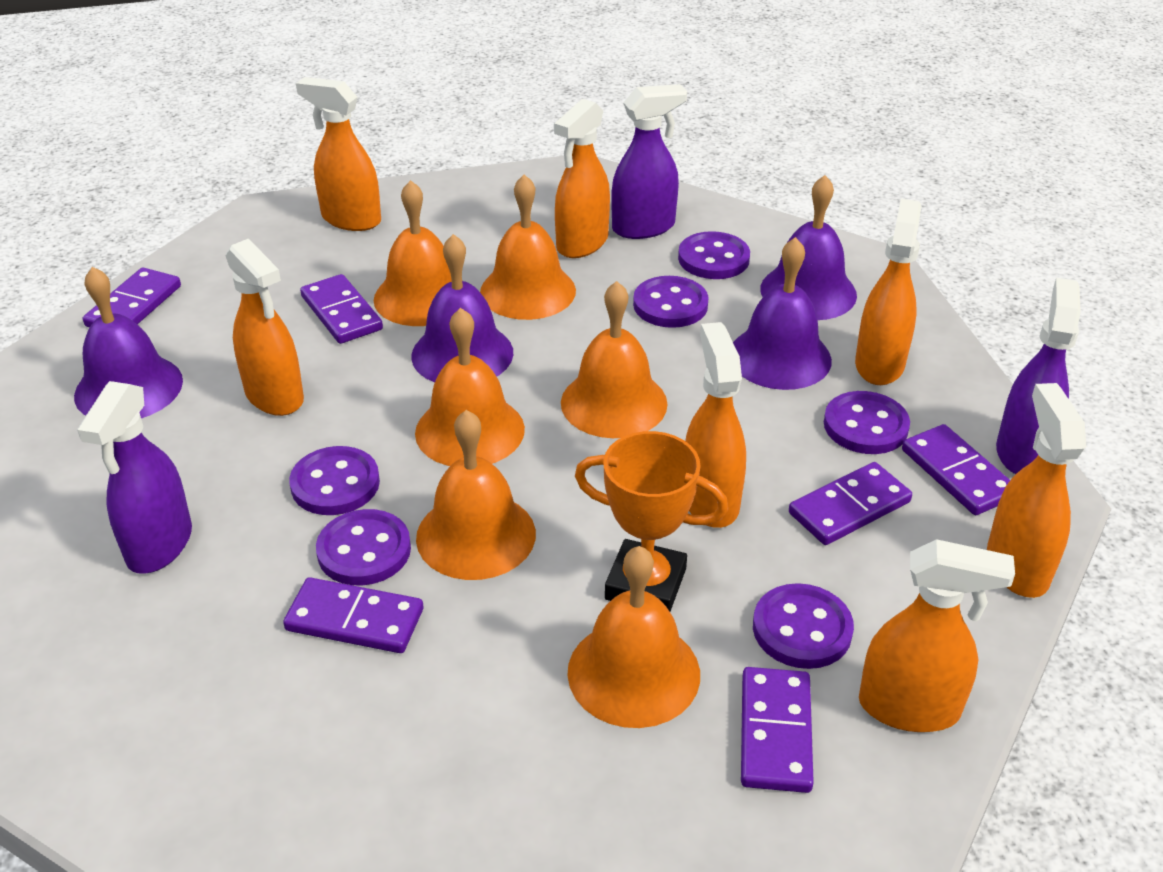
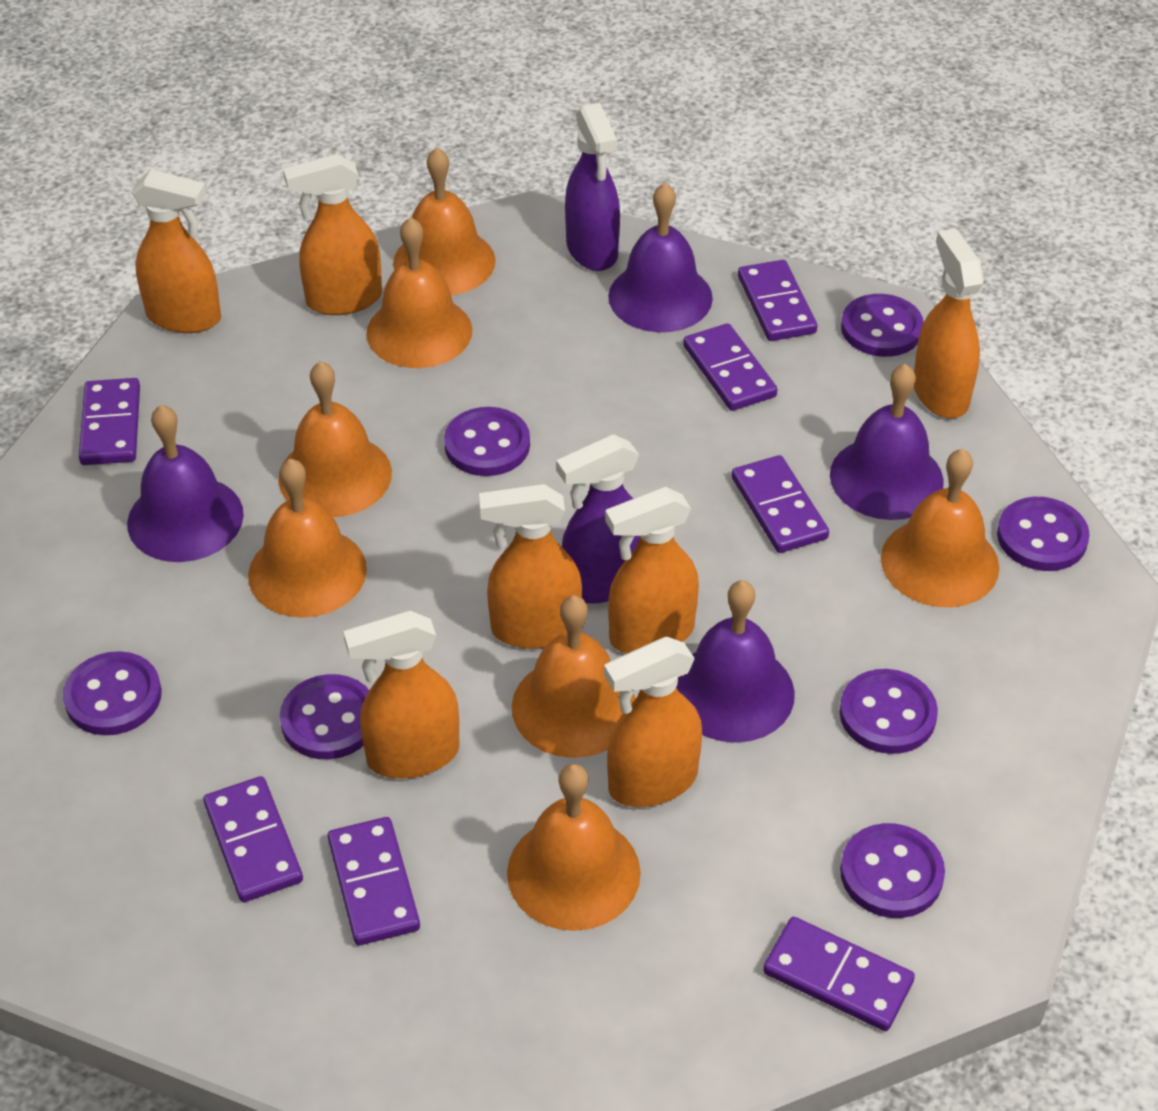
orange bell: [374,180,452,326] [415,308,525,466] [416,410,536,580] [480,175,576,320] [561,281,668,438] [567,546,700,728] = 6 -> [248,458,367,618] [278,361,392,517] [366,217,472,368] [393,148,496,295] [507,764,641,931] [512,595,636,758] [881,449,999,607] = 7
orange trophy: [575,431,728,611] = 1 -> none = 0
purple button: [289,446,380,515] [316,509,411,585] [633,276,709,328] [678,231,750,279] [753,583,854,669] [824,391,910,454] = 6 -> [63,651,162,735] [280,674,369,759] [444,407,530,476] [839,669,938,754] [840,823,945,918] [841,294,924,357] [997,497,1090,571] = 7
purple domino: [83,268,181,328] [283,577,423,653] [300,274,383,344] [741,667,814,793] [789,462,912,545] [902,424,1010,515] = 6 -> [79,378,140,465] [203,776,303,902] [328,817,420,945] [683,323,778,411] [732,455,829,553] [738,260,817,341] [763,917,915,1031] = 7
purple spray bottle: [77,381,192,574] [611,84,687,239] [996,278,1081,474] = 3 -> [556,434,640,604] [565,103,620,271] = 2

